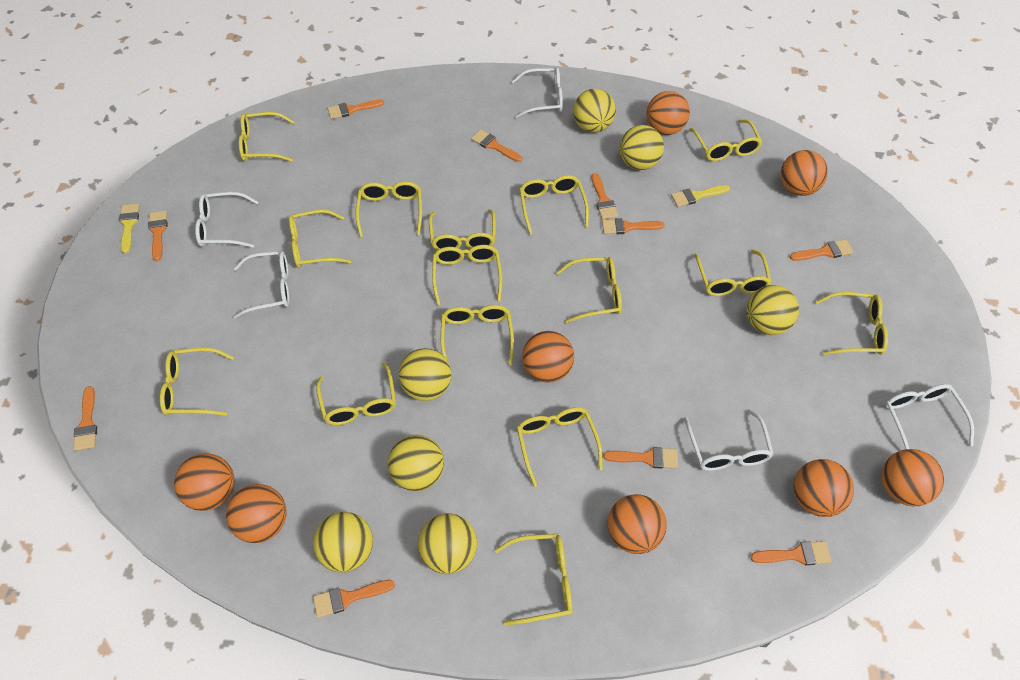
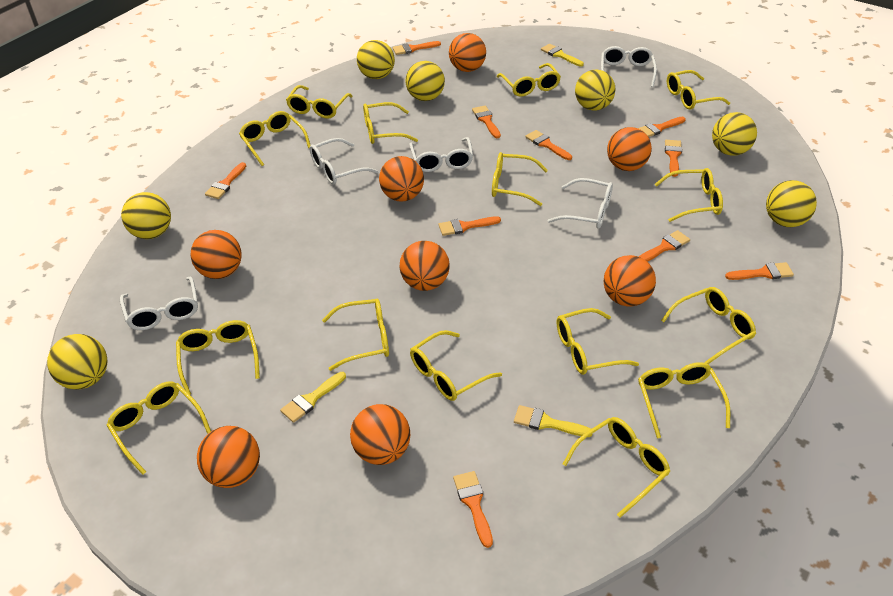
yellow brush: [119,203,140,253] [671,185,730,207] = 2 -> [280,372,346,423] [514,405,593,437] [541,44,584,67] = 3

